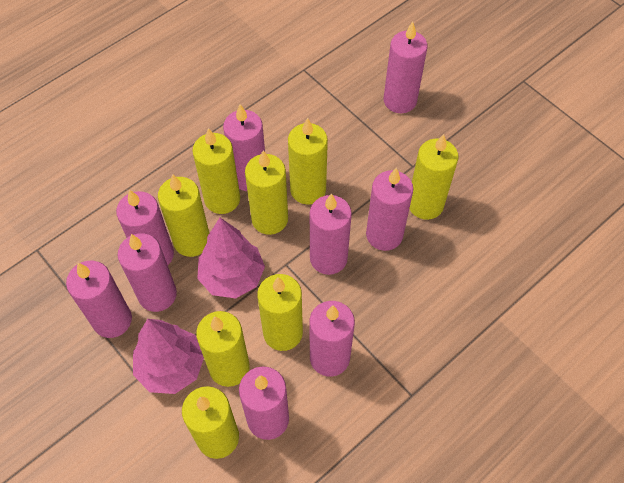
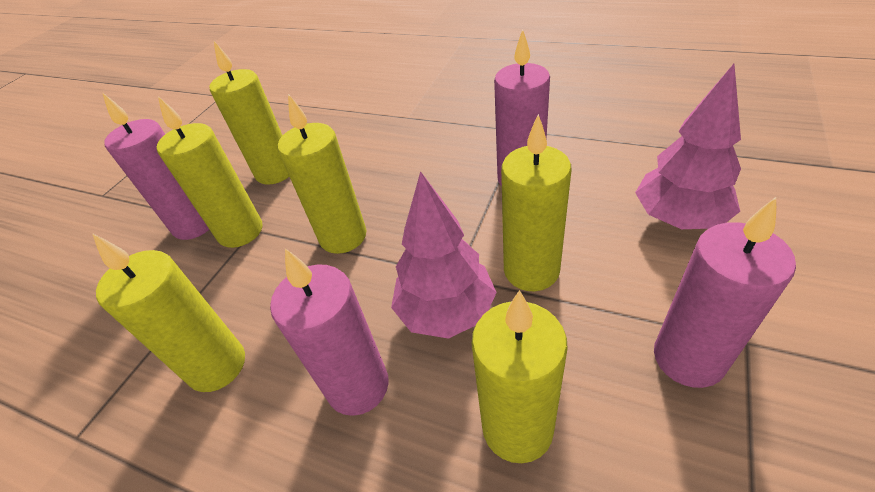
pink candle: [66,261,132,338] [116,190,174,265] [118,233,177,312] [223,104,265,191] [239,366,289,440] [309,301,355,377] [310,193,352,275] [366,168,413,251] [384,21,428,113] = 9 -> [102,92,209,240] [270,248,389,416] [494,29,550,187] [654,197,796,388] = 4
yellow candle: [158,174,209,257] [182,386,239,459] [192,128,240,214] [196,311,250,387] [245,150,288,235] [257,274,303,351] [288,118,328,205] [409,134,459,220] = 8 -> [92,233,245,392] [157,96,262,248] [210,41,289,184] [278,94,366,254] [472,290,568,463] [501,114,571,291] = 6

